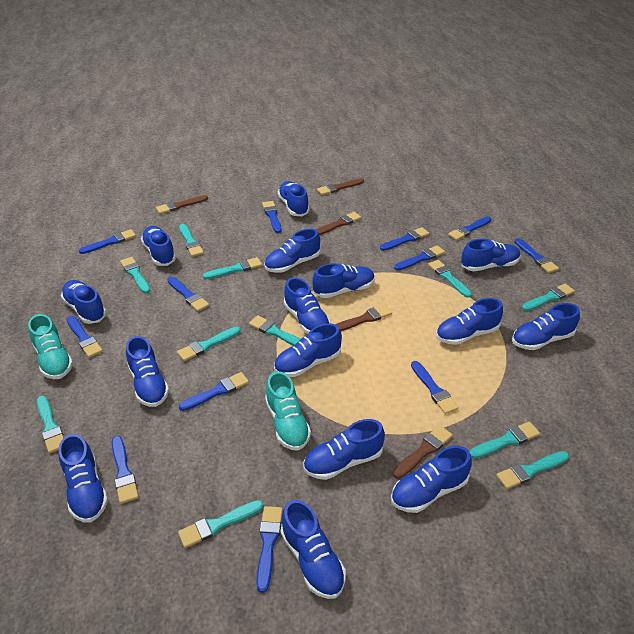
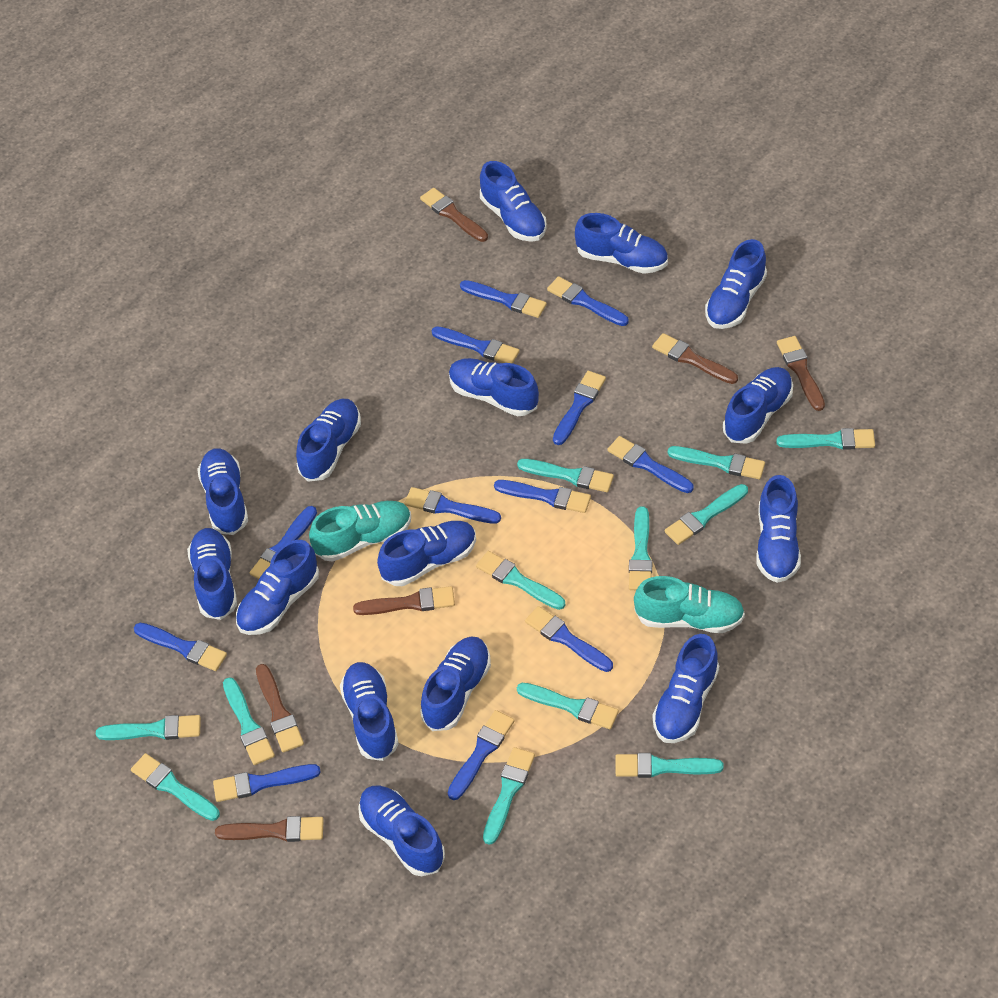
brown brush: [156,195,208,214] [316,212,361,235] [317,178,364,195] [335,305,392,331] [393,425,453,479] = 5 -> [215,816,324,842] [256,664,304,752] [353,586,455,615] [420,188,488,242] [652,333,738,384] [777,336,825,411] = 6
turquoise brush: [37,396,64,453] [120,257,150,293] [177,327,240,361] [178,500,263,548] [179,224,204,257] [203,257,262,279] [249,315,300,346] [428,260,472,298] [470,422,540,459] [496,451,569,489] [522,284,575,311] = 11 -> [96,715,201,740] [131,753,220,821] [223,677,275,765] [476,551,565,610] [483,747,535,845] [517,459,614,492] [517,683,619,729] [616,753,724,778] [629,506,652,590] [665,484,748,545] [668,446,765,479] [776,428,875,450] = 12

